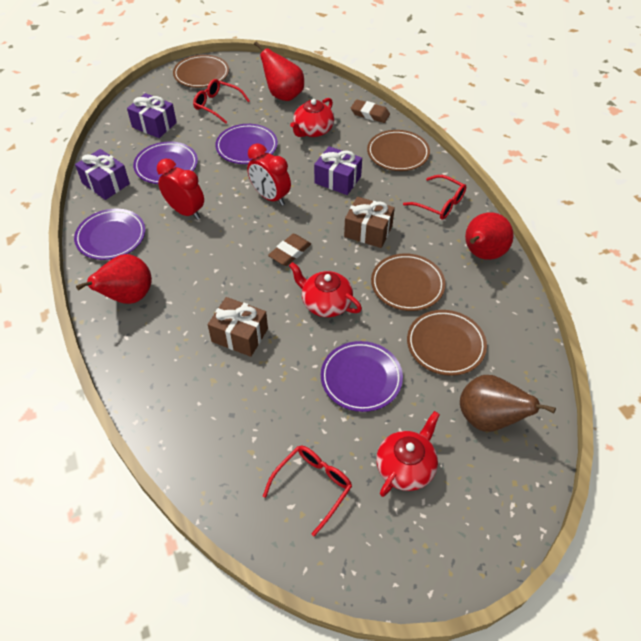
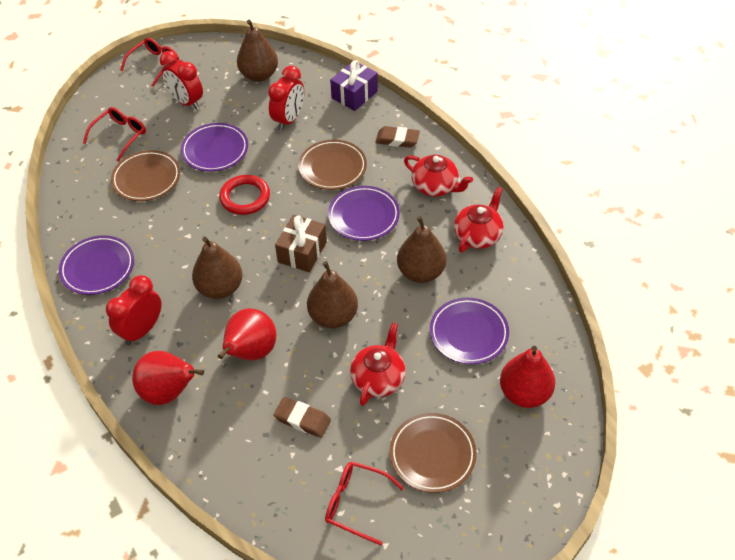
brown gift: [208,297,268,357] [344,197,395,248] = 2 -> [275,215,327,272] = 1
brown pear: [460,375,556,432] = 1 -> [192,237,243,299] [237,20,278,82] [307,261,358,328] [397,216,446,283] = 4
brown plate: [173,55,229,88] [367,130,430,171] [371,253,445,311] [407,310,487,376] = 4 -> [111,150,180,201] [298,139,367,190] [390,413,477,493] = 3
purple gift: [75,149,130,200] [127,93,177,138] [314,146,362,195] = 3 -> [330,60,378,111] = 1
red clock: [157,159,204,220] [247,143,291,206] = 2 -> [106,275,161,345] [160,51,203,110] [268,66,304,131] = 3
red ring: none = 0 -> [219,175,270,215] = 1

